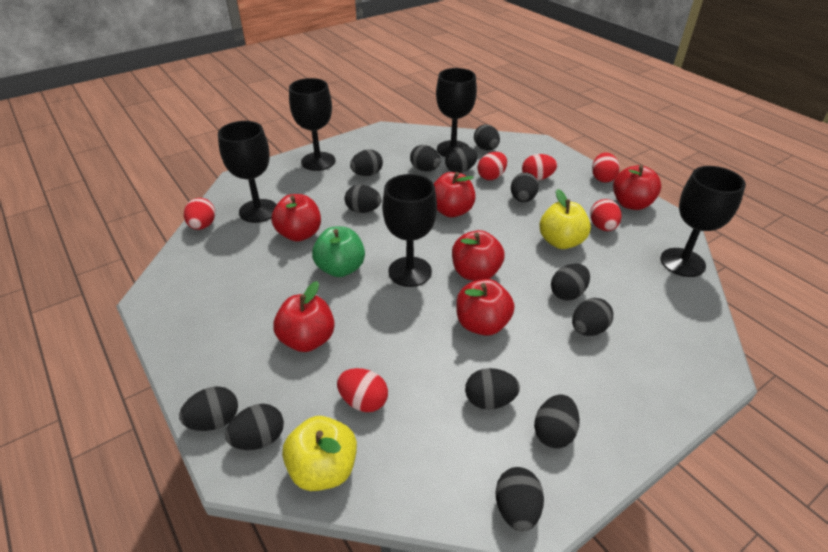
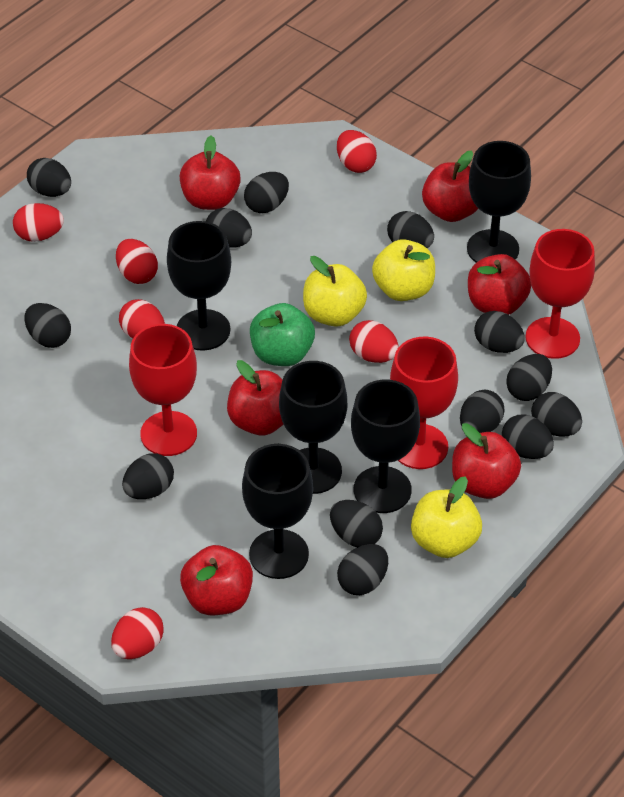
red goblet: none = 0 -> [129,324,197,456] [390,337,458,469] [525,229,595,359] = 3
yellow apple: [282,416,357,491] [539,189,591,249] = 2 -> [303,256,367,327] [372,239,435,301] [411,476,482,558] = 3

